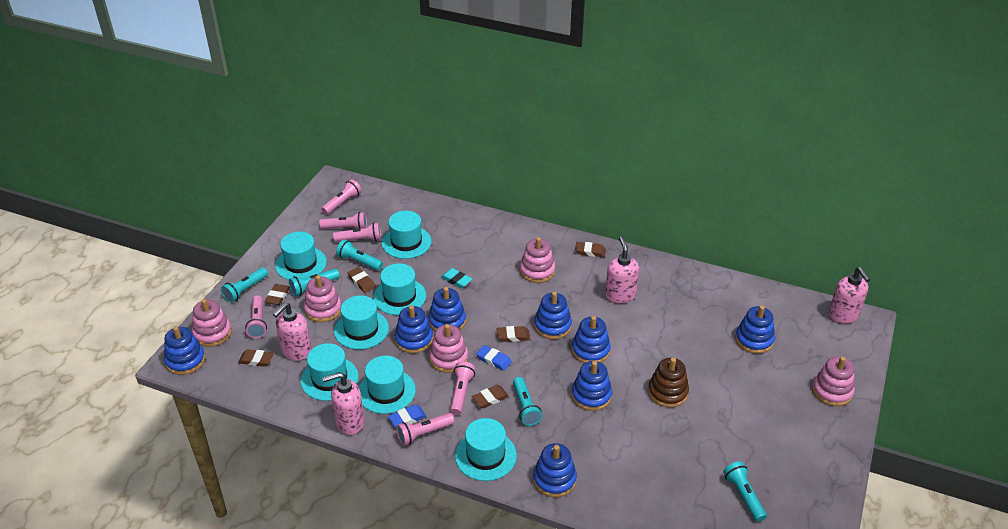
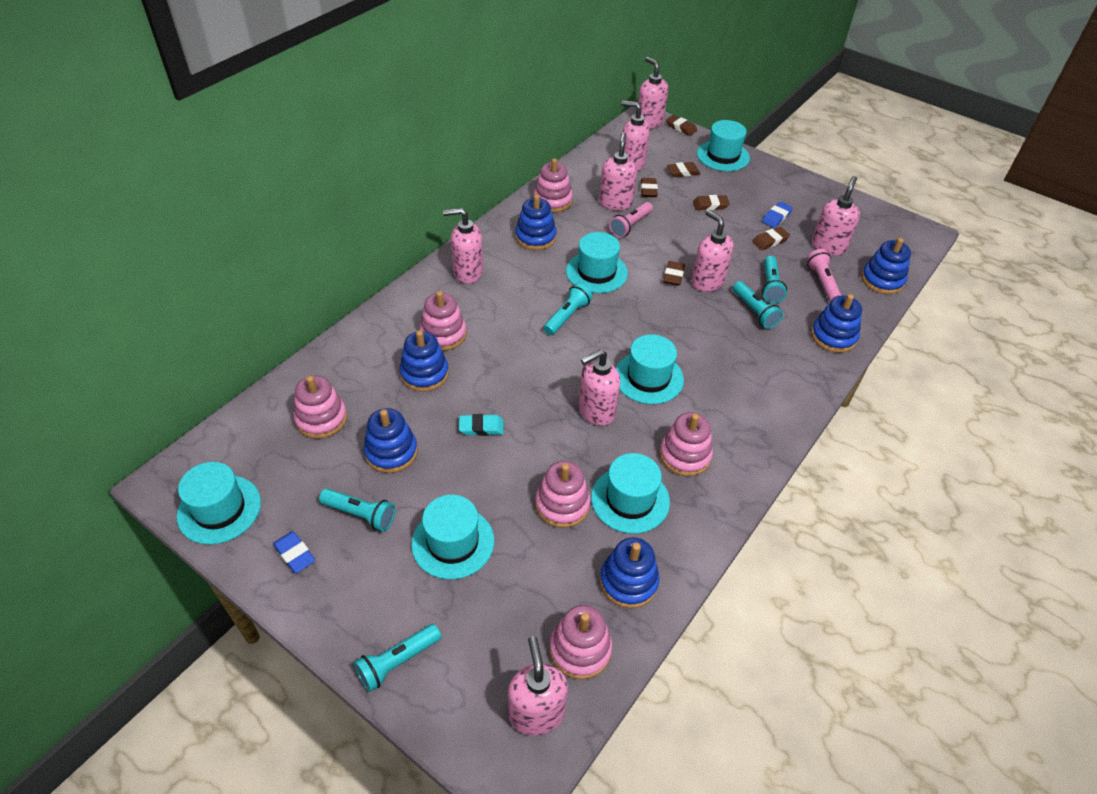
blue stacking toy: [164,326,205,375] [395,305,433,353] [428,287,466,331] [533,443,577,497] [534,292,572,339] [572,316,611,363] [572,361,612,411] [735,305,775,354] = 8 -> [364,408,418,473] [399,330,449,392] [515,194,557,250] [600,537,660,608] [811,294,862,353] [861,238,911,294] = 6
brown stacking toy: [648,358,689,408] = 1 -> none = 0
pink flashlight: [245,295,267,338] [319,212,367,229] [321,179,362,215] [333,222,381,242] [396,413,455,446] [450,362,475,415] = 6 -> [609,202,653,238] [806,249,842,302] = 2
pink soap dispenser: [273,303,312,361] [322,372,364,435] [605,236,639,303] [829,267,870,324] = 4 -> [443,208,483,284] [508,636,568,736] [579,349,620,426] [599,132,637,210] [621,101,650,171] [638,57,668,129] [691,210,734,292] [812,176,860,255] = 8
pink stacking toy: [192,299,232,347] [304,275,342,322] [429,324,468,373] [520,237,555,283] [812,356,855,406] = 5 -> [294,376,347,439] [419,291,466,351] [533,158,573,213] [535,461,591,528] [549,605,612,680] [659,412,713,476] = 6
turquoise hat: [275,232,327,280] [301,343,359,401] [334,295,389,349] [359,356,416,414] [373,263,426,315] [382,211,432,259] [455,418,517,481] = 7 -> [177,462,261,545] [411,495,494,579] [566,232,628,293] [591,453,670,534] [616,334,684,404] [697,120,750,171] = 6

